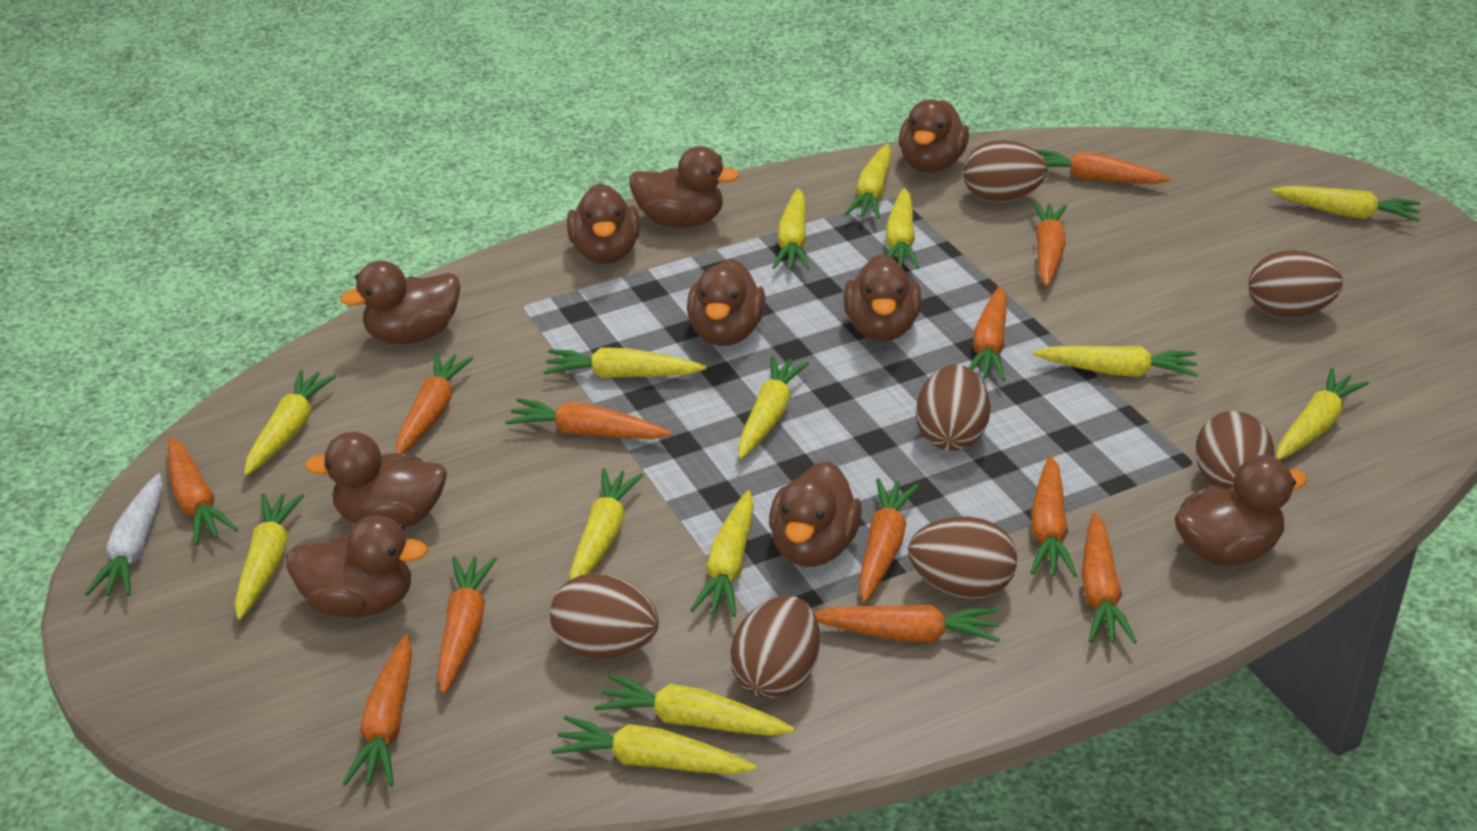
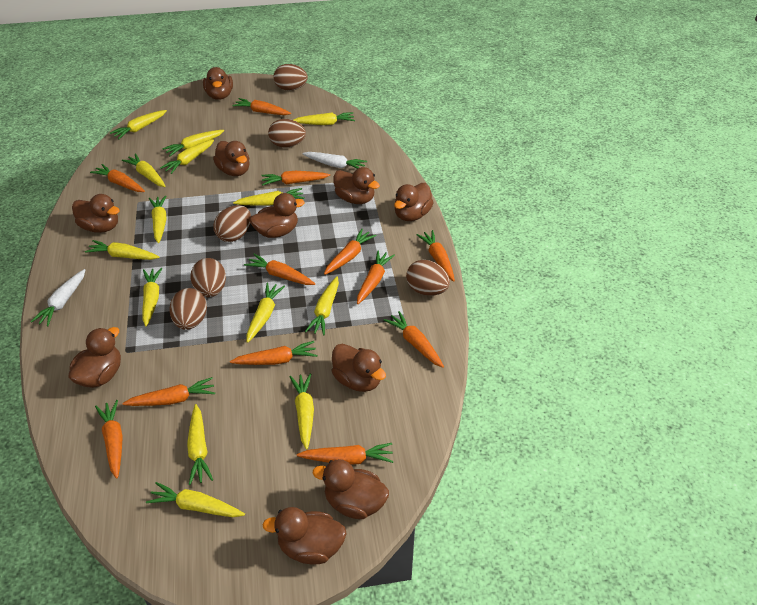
brown egg: [550,574,659,658] [730,595,820,698] [908,516,1017,599] [916,365,991,450] [963,140,1047,203] [1195,411,1275,489] [1249,250,1343,318] = 7 -> [170,288,207,330] [191,258,226,297] [213,205,251,242] [268,119,306,148] [273,64,308,91] [406,260,450,296] = 6
white carrot: [85,473,163,596] = 1 -> [31,269,85,326] [302,152,367,169] = 2

